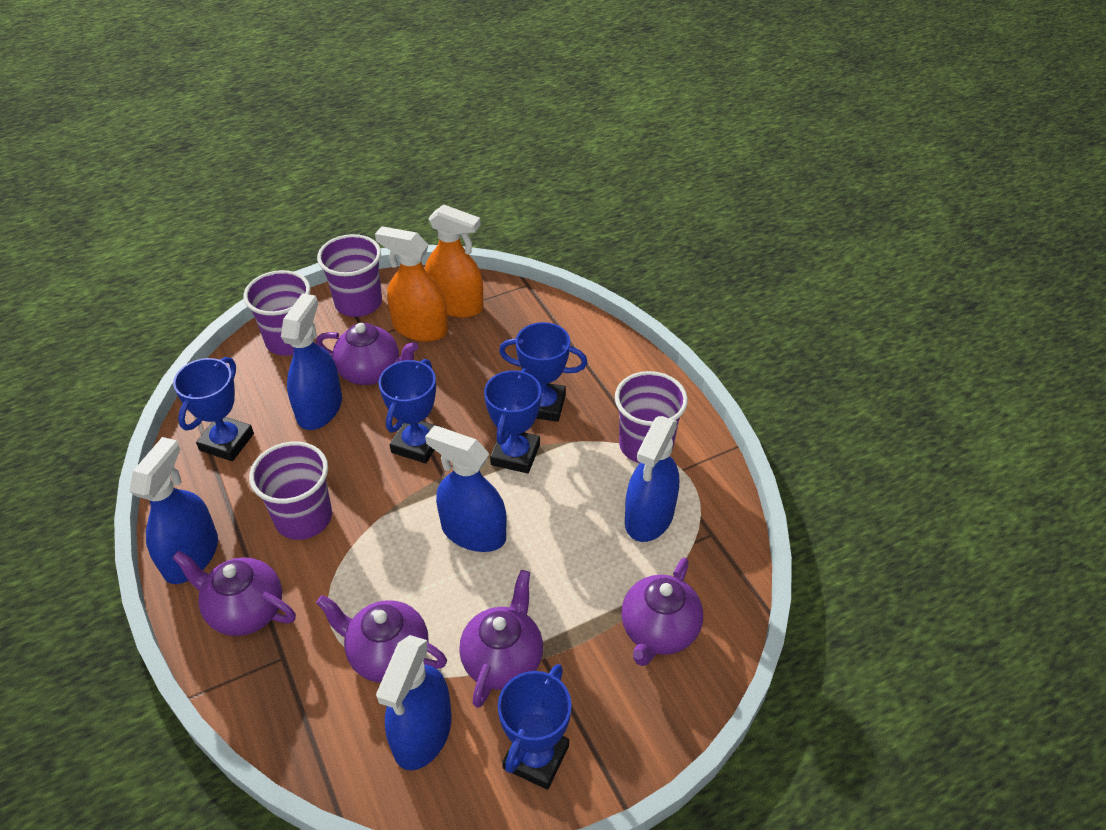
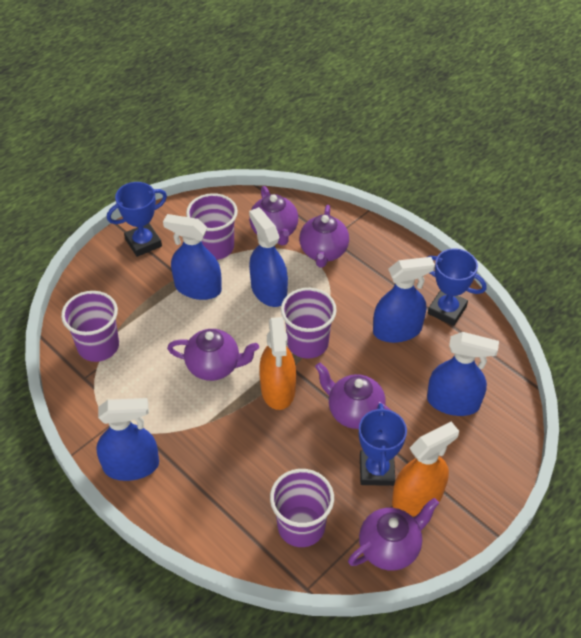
blue trophy: [173,357,254,461] [379,359,440,463] [484,368,541,474] [498,664,572,790] [499,322,588,422] = 5 -> [107,182,167,257] [359,403,407,486] [428,249,486,326] = 3

